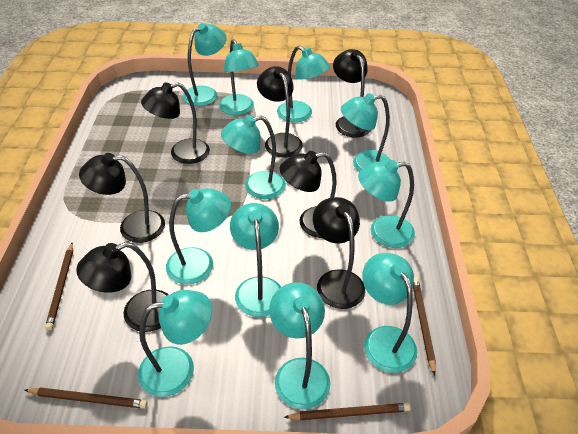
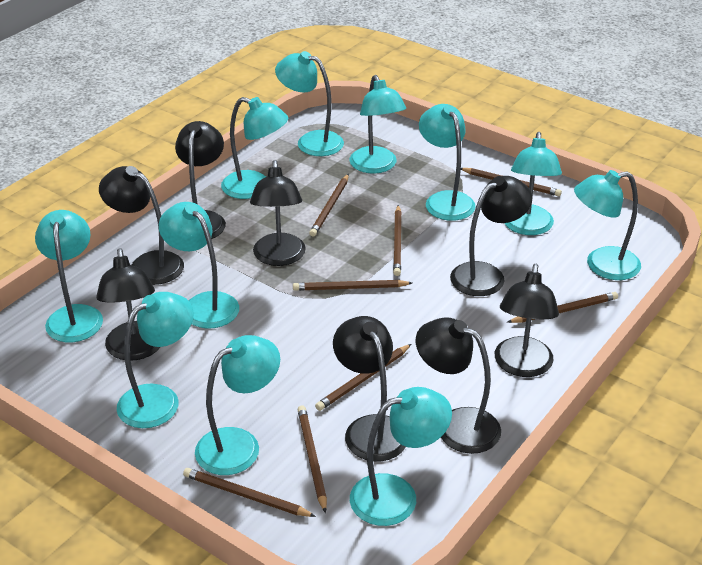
black lamp: [76,242,169,332] [79,153,165,243] [141,82,210,164] [257,66,303,158] [279,151,337,238] [313,197,365,309] [333,49,371,137] = 7 -> [96,248,160,361] [99,166,184,285] [175,121,226,239] [250,160,306,266] [333,316,406,461] [416,317,501,454] [450,176,532,296] [495,264,559,377] = 8
brown pencil: [25,387,147,409] [45,243,73,330] [284,403,410,420] [413,277,436,376] = 4 -> [183,468,316,517] [293,280,412,291] [297,405,327,513] [309,174,349,236] [315,344,411,411] [393,205,402,276] [461,168,562,196] [507,292,618,323] = 8

